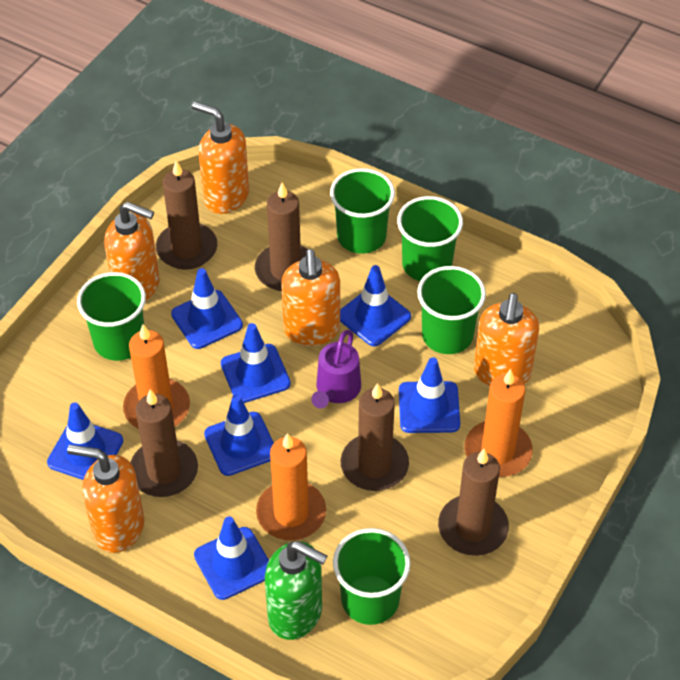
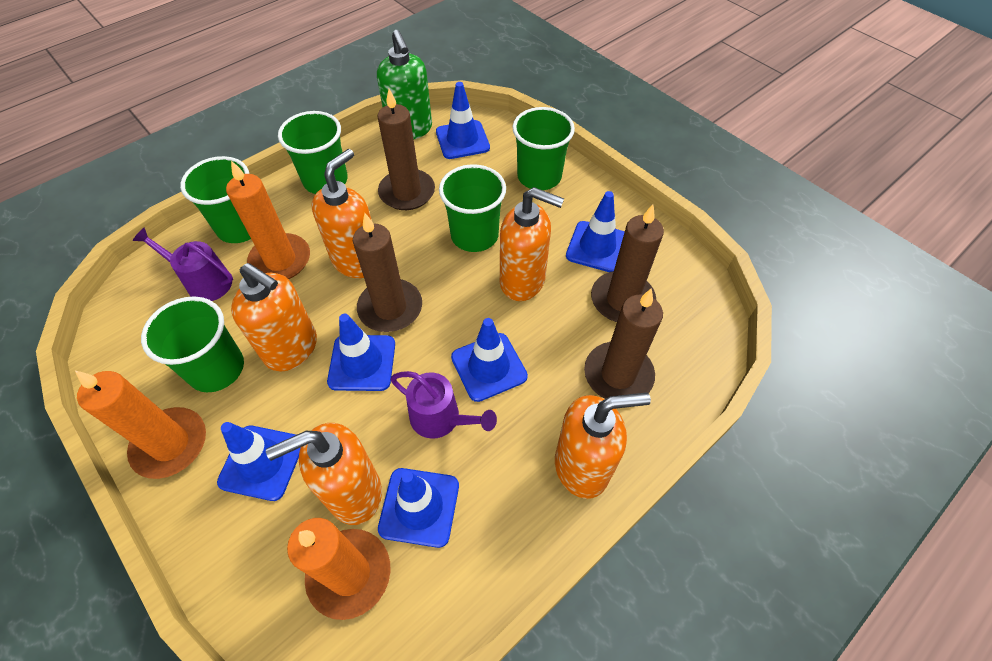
blue traffic cone: [47,402,123,480] [171,268,243,349] [194,517,269,600] [204,395,274,476] [221,323,291,403] [340,265,411,346] [399,357,460,433] = 7 -> [217,422,301,501] [327,314,395,391] [378,468,459,548] [436,82,490,159] [451,318,528,402] [566,191,625,272] = 6
brown candle: [130,390,198,497] [156,160,217,270] [255,182,308,291] [341,383,409,491] [438,449,509,556] = 5 -> [353,213,422,332] [378,89,435,210] [584,288,663,399] [591,204,664,322] = 4
purple watering can: [311,330,361,408] = 1 -> [133,227,233,301] [390,371,497,439] = 2

